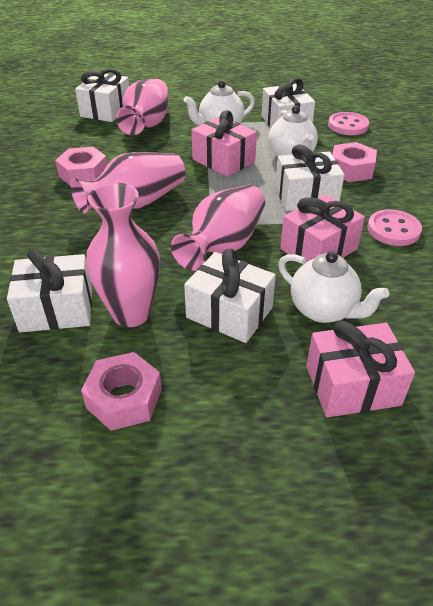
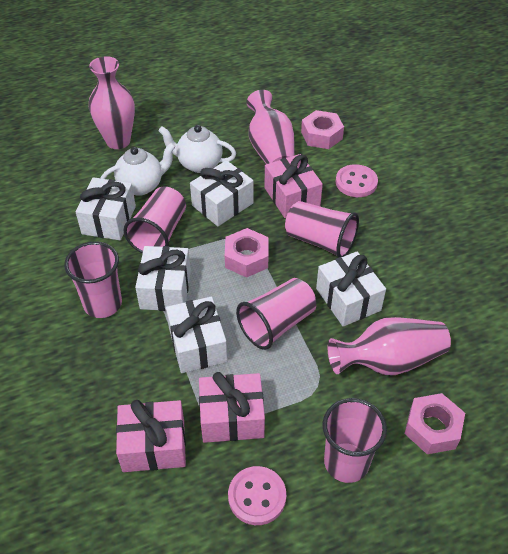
pink cup: none = 0 -> [64,241,122,318] [123,186,186,253] [236,278,316,350] [285,201,359,258] [323,398,387,483] = 5
pink vase: [71,152,185,213] [86,183,160,327] [116,79,169,135] [171,185,265,271] = 4 -> [89,56,135,149] [246,90,295,164] [328,317,451,375] = 3
white teapot: [184,80,255,126] [268,105,318,157] [278,251,389,323] = 3 -> [101,142,176,196] [158,125,236,173] = 2

